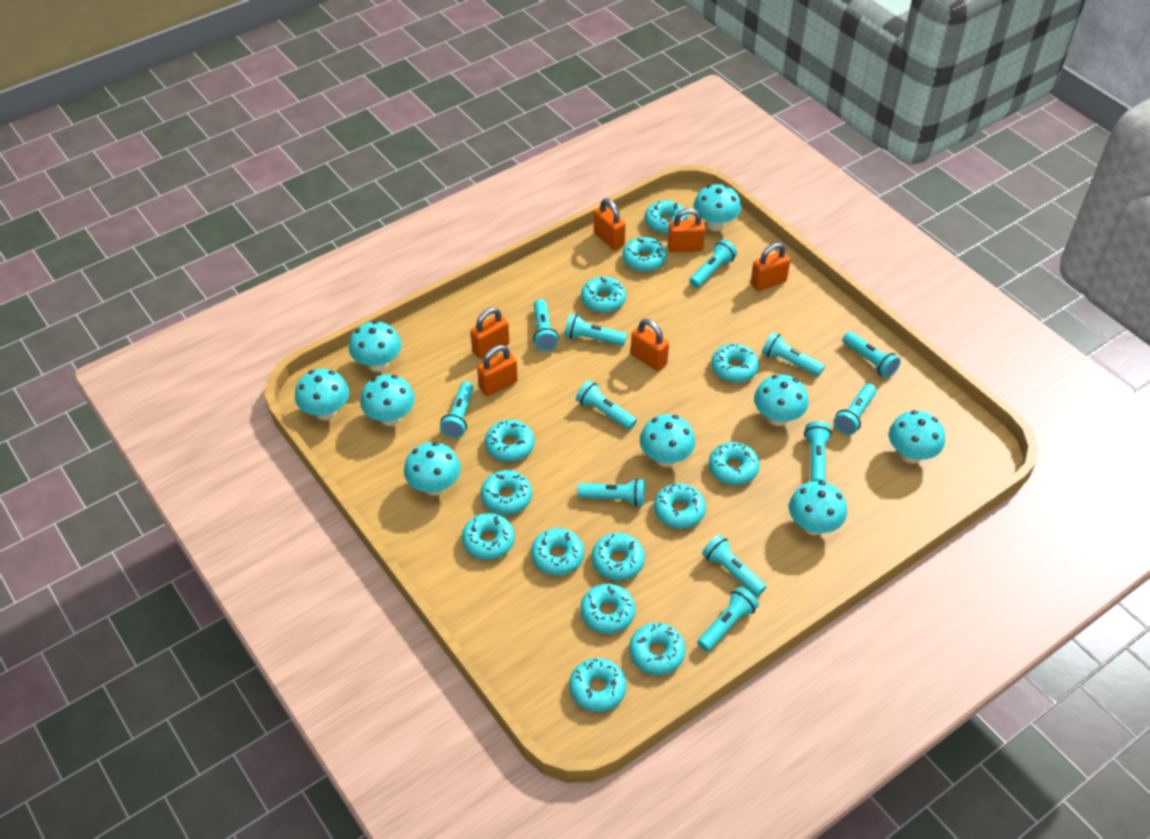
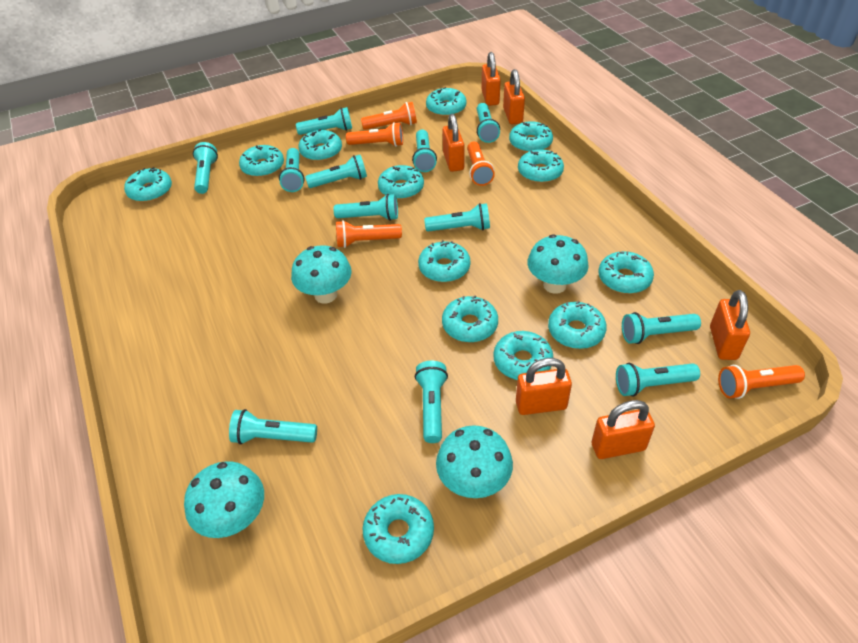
orange flashlight: none = 0 -> [336,220,402,248] [346,122,403,147] [361,102,417,130] [467,142,495,186] [718,365,805,399] = 5
turquoise donut: [462,513,515,560] [481,470,532,515] [485,420,534,462] [531,528,584,575] [569,658,627,712] [580,584,635,634] [581,277,626,313] [591,533,645,581] [622,237,667,272] [629,623,685,675] [645,200,688,234] [654,483,706,529] [709,442,760,485] [711,344,759,383] = 14 -> [124,167,172,202] [239,145,284,177] [298,129,342,161] [362,494,434,564] [378,165,424,200] [418,240,470,282] [426,87,467,117] [442,296,498,342] [493,331,553,380] [509,121,553,152] [518,149,564,183] [548,301,607,349] [598,251,654,294] = 13
turquoise mushroom: [295,369,349,420] [349,321,402,372] [360,374,415,426] [404,442,461,496] [640,414,695,467] [693,184,741,231] [754,374,809,426] [789,481,847,535] [889,410,945,463] = 9 -> [184,461,264,538] [291,245,352,304] [436,425,513,498] [527,234,589,294] = 4

